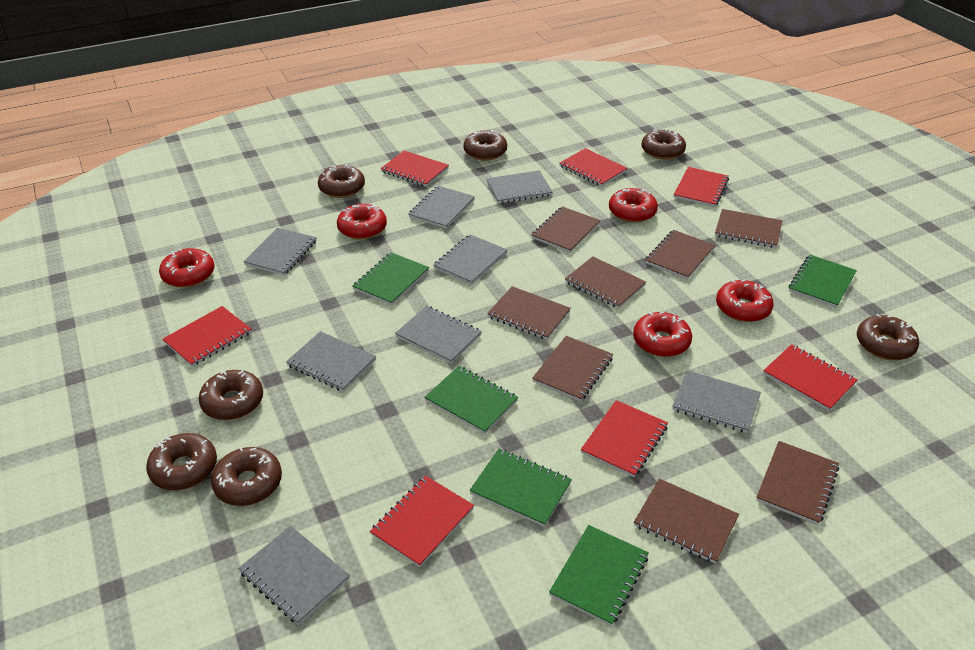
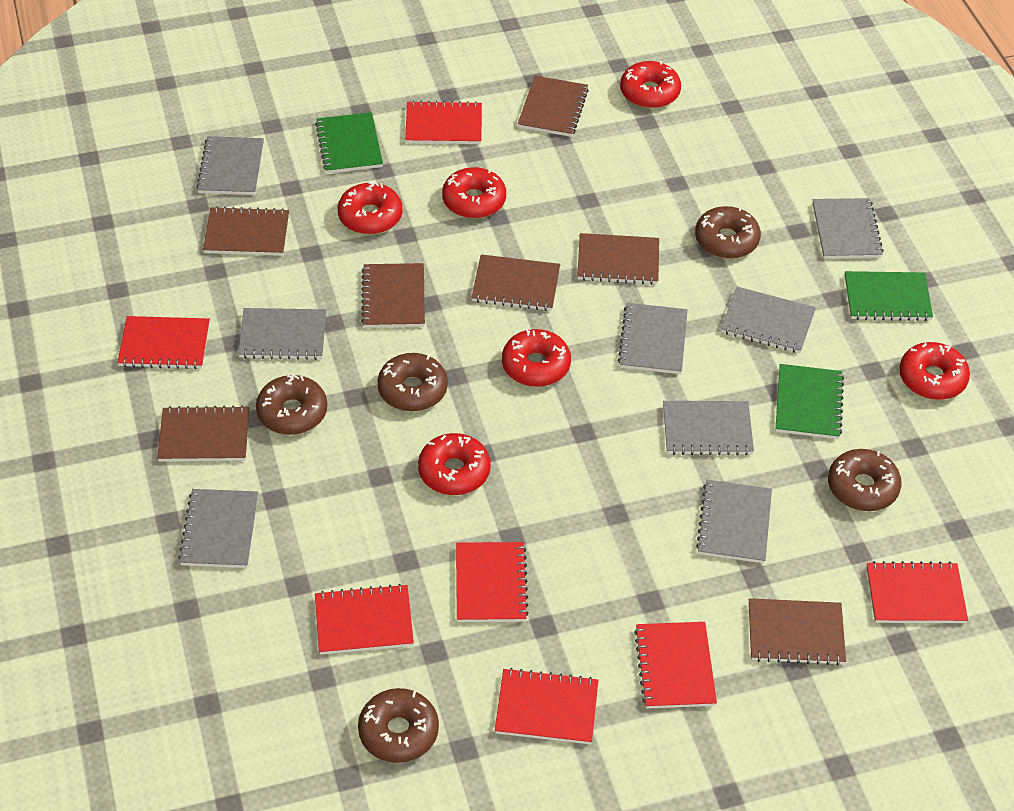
brown donut: [146,433,217,490] [199,369,263,420] [211,447,282,506] [318,164,365,198] [463,130,507,161] [641,129,686,160] [857,314,919,360] = 7 -> [256,374,327,435] [358,688,439,763] [378,353,448,411] [695,206,761,259] [828,449,902,511] = 5
brown notebook: [487,286,571,340] [531,206,600,253] [532,336,613,402] [565,257,646,309] [634,478,739,564] [645,230,715,279] [715,209,782,248] [756,441,839,525] = 8 -> [157,405,250,461] [203,206,289,256] [361,263,425,328] [471,254,560,311] [518,76,589,137] [577,233,659,285] [749,598,846,666] = 7
green notebook: [352,252,429,305] [424,366,518,434] [469,449,572,527] [549,525,649,626] [789,255,857,308] = 5 -> [315,112,383,174] [776,364,844,439] [845,271,933,321] = 3
red donut: [159,248,214,288] [337,204,387,239] [609,188,658,223] [633,312,692,357] [716,279,774,322] = 5 -> [337,181,403,234] [418,433,491,495] [442,167,506,218] [502,329,571,387] [620,61,681,108] [899,342,970,400] = 6

